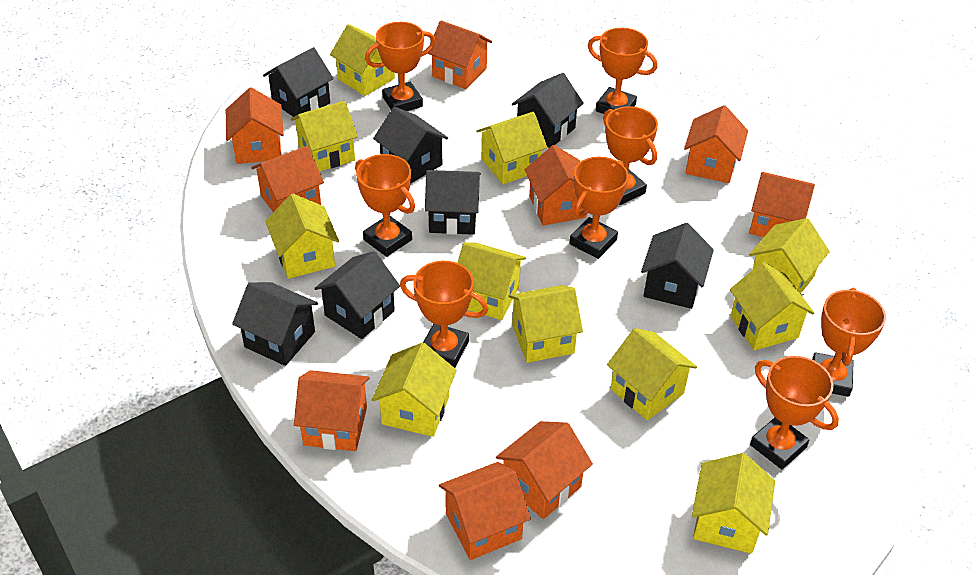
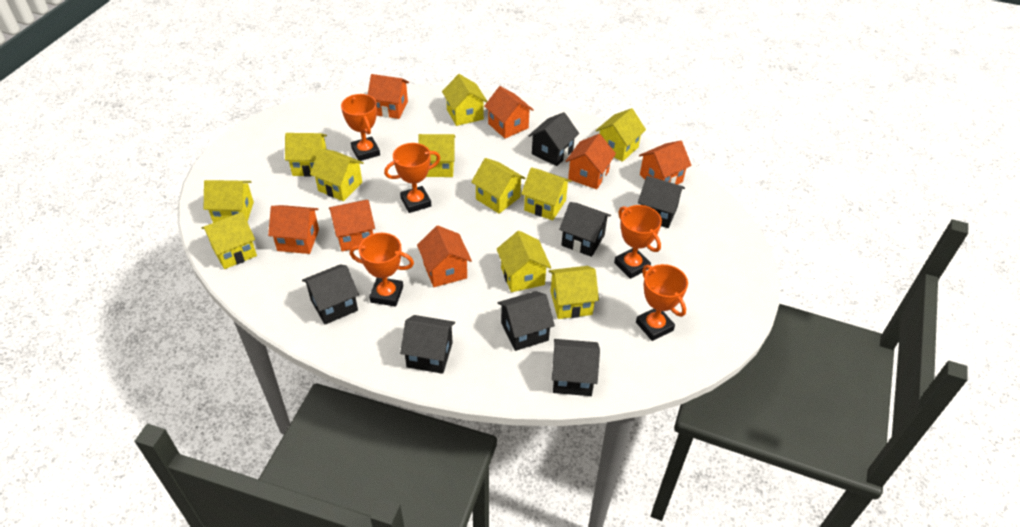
orange house: [226,87,284,164] [251,146,324,212] [294,370,370,451] [428,20,492,89] [439,462,531,560] [496,421,593,519] [524,145,587,225] [684,105,748,183] [749,172,815,237] = 9 -> [268,205,319,254] [329,200,375,251] [368,74,409,119] [417,226,472,287] [484,86,533,138] [566,134,616,189] [639,140,692,185] = 7
orange trophy: [355,154,415,257] [365,22,435,111] [400,261,488,368] [569,156,629,259] [588,28,658,114] [603,106,658,205] [750,356,839,469] [812,288,886,397] = 8 -> [341,94,380,161] [350,233,414,307] [384,143,440,213] [614,205,662,279] [636,264,688,341] = 5

